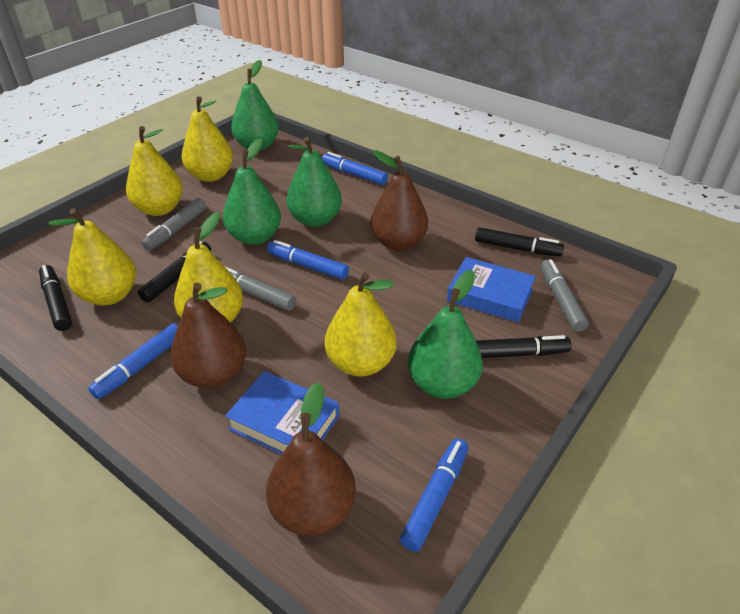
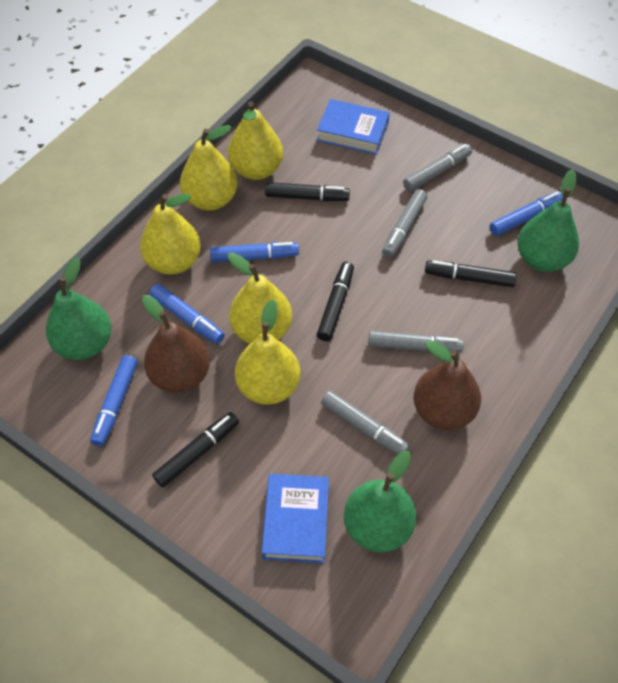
brown pear: [170,283,246,388] [266,382,356,536] [370,150,428,251] = 3 -> [142,295,210,393] [414,340,481,430] = 2
green pear: [223,138,281,245] [231,60,279,151] [286,137,342,227] [408,270,483,399] = 4 -> [46,257,112,360] [344,451,416,552] [518,169,579,272] = 3
grey marker: [141,198,206,251] [226,267,296,311] [541,259,589,332] = 3 -> [321,391,410,454] [368,331,464,353] [382,189,427,258] [403,144,472,191] = 4

